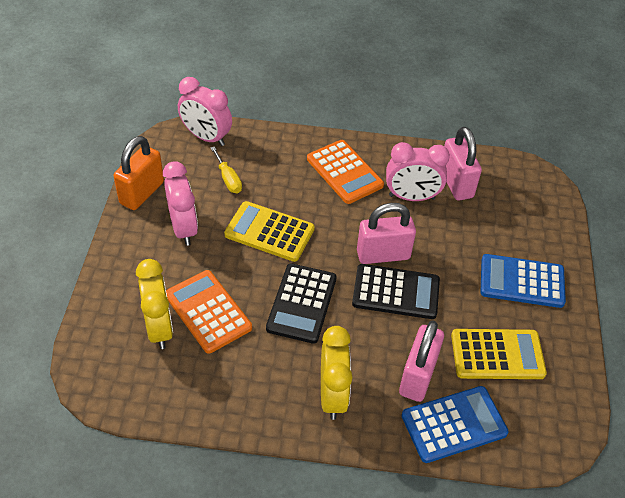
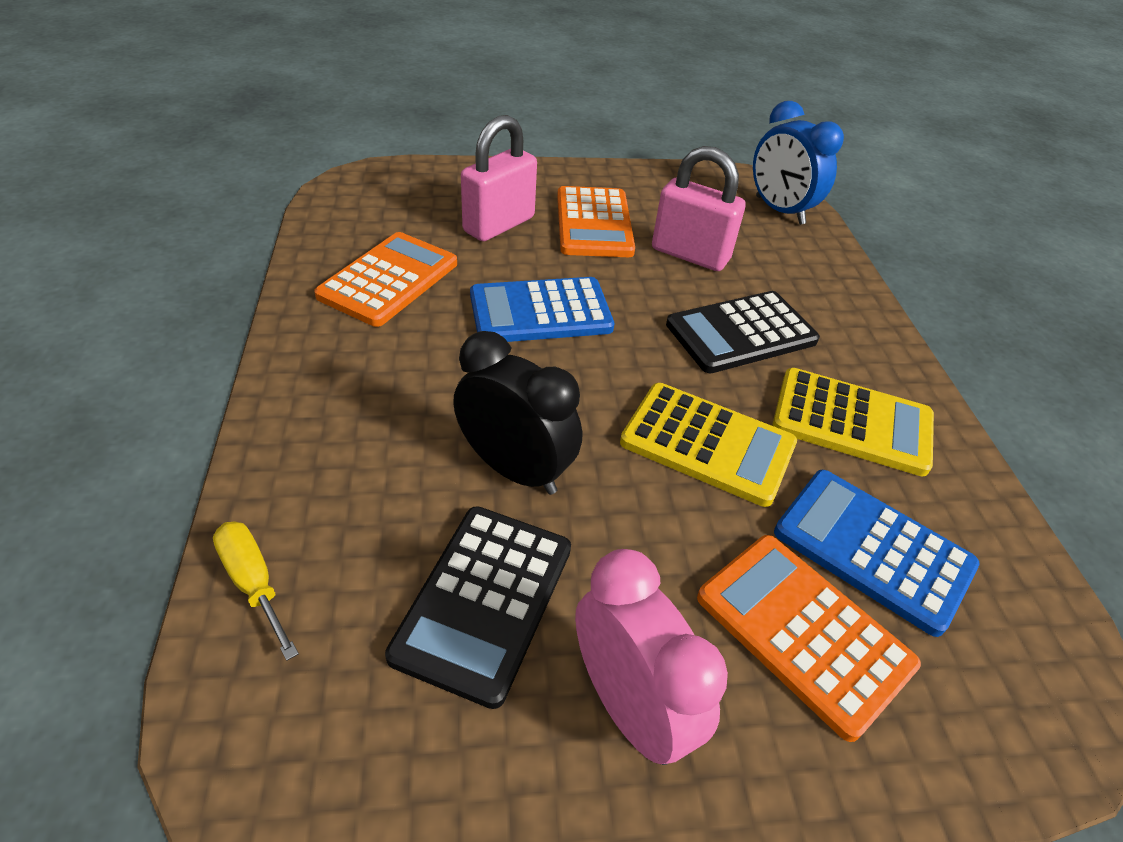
black clock: none = 0 -> [453,331,582,495] = 1
blue clock: none = 0 -> [753,101,844,225] = 1
orange calculator: [166,270,252,354] [307,140,384,204] = 2 -> [314,232,457,327] [557,186,635,257] [697,535,921,742] = 3
orange padlock: [114,136,164,210] = 1 -> none = 0
pink clock: [163,161,198,246] [178,77,232,146] [386,142,450,201] = 3 -> [575,549,728,765] = 1
pink padlock: [357,203,416,264] [399,321,444,402] [444,127,482,200] = 3 -> [461,115,537,241] [652,146,746,271] = 2
yellow clock: [136,259,173,349] [321,326,353,420] = 2 -> none = 0

